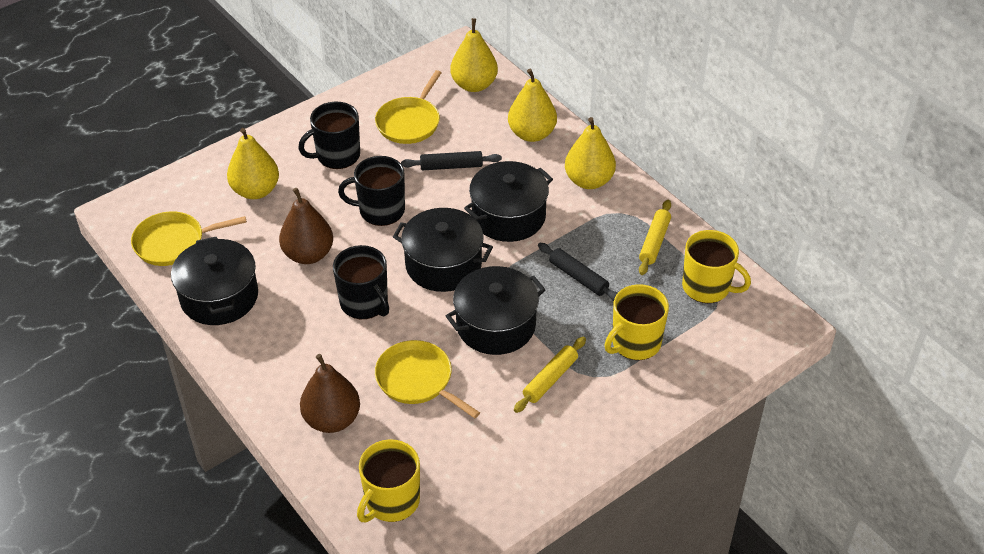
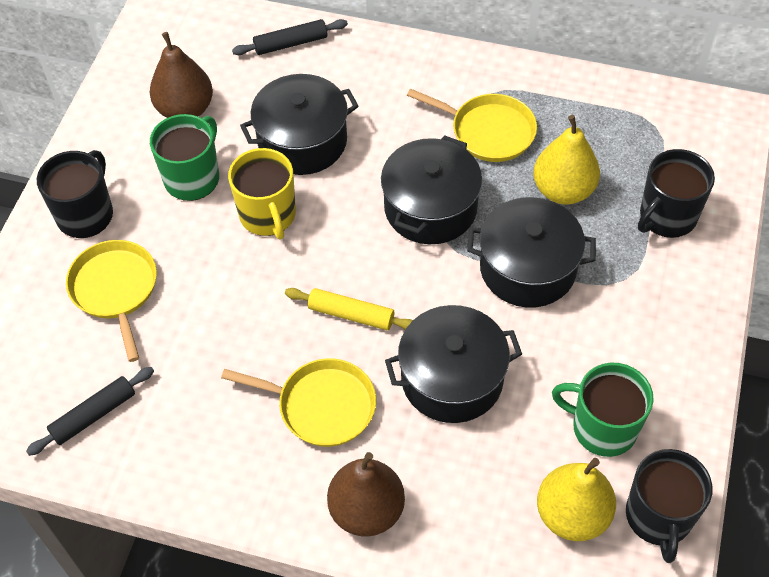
green mug: none = 0 -> [150,114,219,201] [552,362,654,457] = 2
yellow mug: [357,439,420,522] [604,284,669,360] [682,230,751,303] = 3 -> [228,148,296,239] = 1
yellow pear: [227,128,279,199] [450,18,498,92] [508,69,557,142] [565,117,616,189] = 4 -> [533,115,600,205] [537,458,616,541] = 2
yellow rolling pin: [514,337,586,413] [639,200,671,275] = 2 -> [285,288,413,330] = 1

